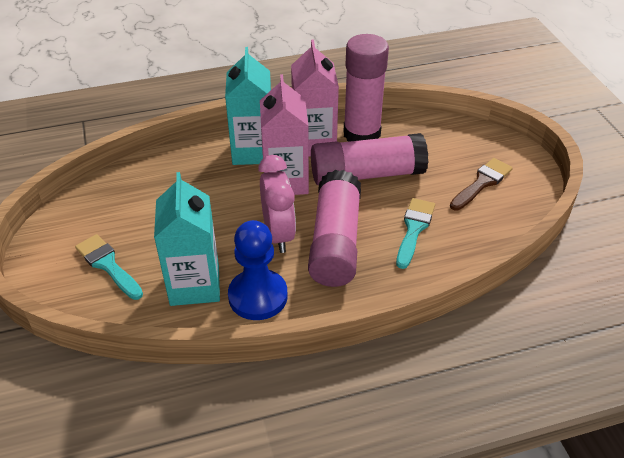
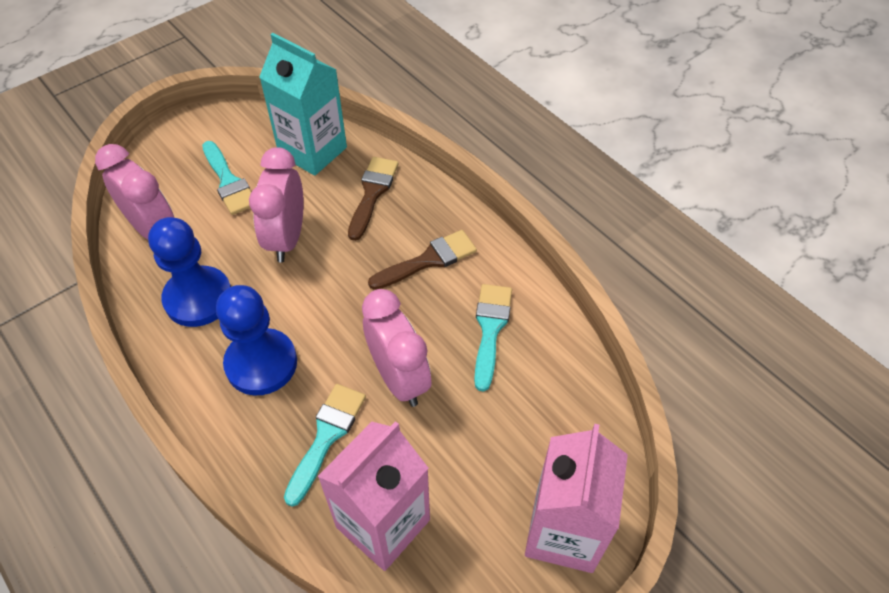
blue pawn: [228,220,288,320] = 1 -> [148,217,231,327] [216,285,297,395] = 2
brown brush: [450,158,513,211] = 1 -> [348,157,398,241] [368,230,477,290] = 2
pink clock: [258,155,296,253] = 1 -> [95,144,174,240] [249,147,304,263] [362,289,432,407] = 3
pink glue stick: [308,170,361,287] [311,133,428,185] [344,34,389,142] = 3 -> none = 0
turquoise brush: [75,234,143,300] [396,198,435,269] = 2 -> [202,141,251,215] [284,384,366,507] [474,284,512,391] = 3
turquoise carton: [154,172,220,306] [225,47,271,165] = 2 -> [259,33,347,176] = 1

